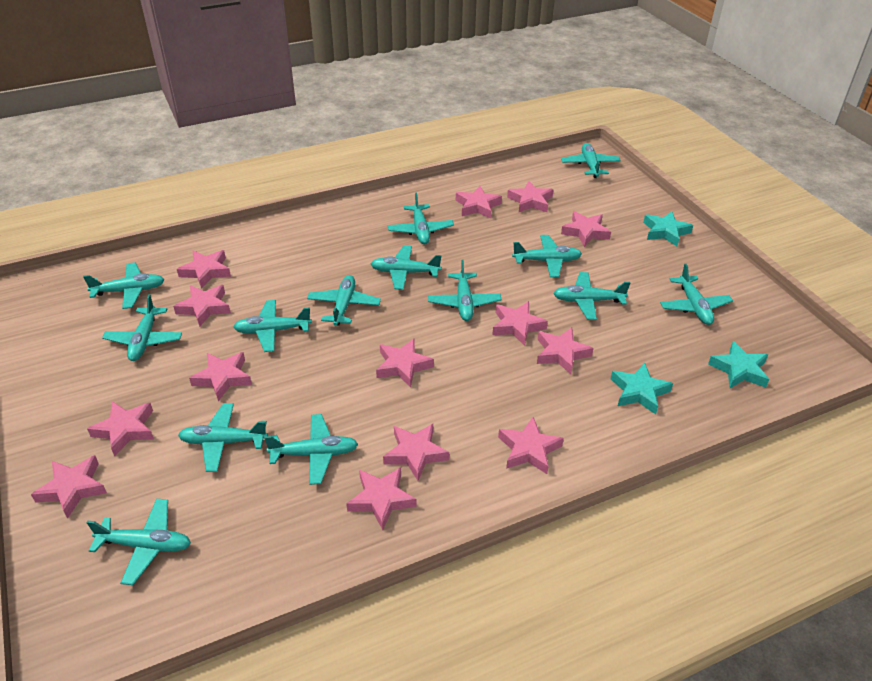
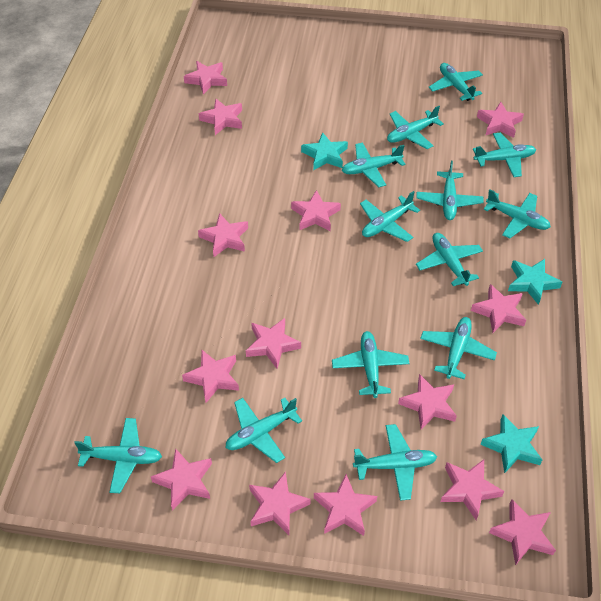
turquoise plane: [83,262,165,309] [86,498,191,585] [102,294,182,361] [178,403,268,472] [233,300,312,352] [264,414,358,485] [307,275,381,326] [371,245,442,290] [388,193,454,244] [428,260,502,321] [512,235,582,277] [553,272,630,320] [561,143,621,178] [660,264,733,325] = 14 -> [74,418,162,493] [225,398,302,463] [332,331,410,398] [342,143,406,187] [353,424,437,501] [360,191,420,242] [387,106,444,149] [416,161,484,220] [416,233,483,286] [420,317,497,379] [429,63,483,101] [473,132,536,177] [484,189,551,238] = 13

